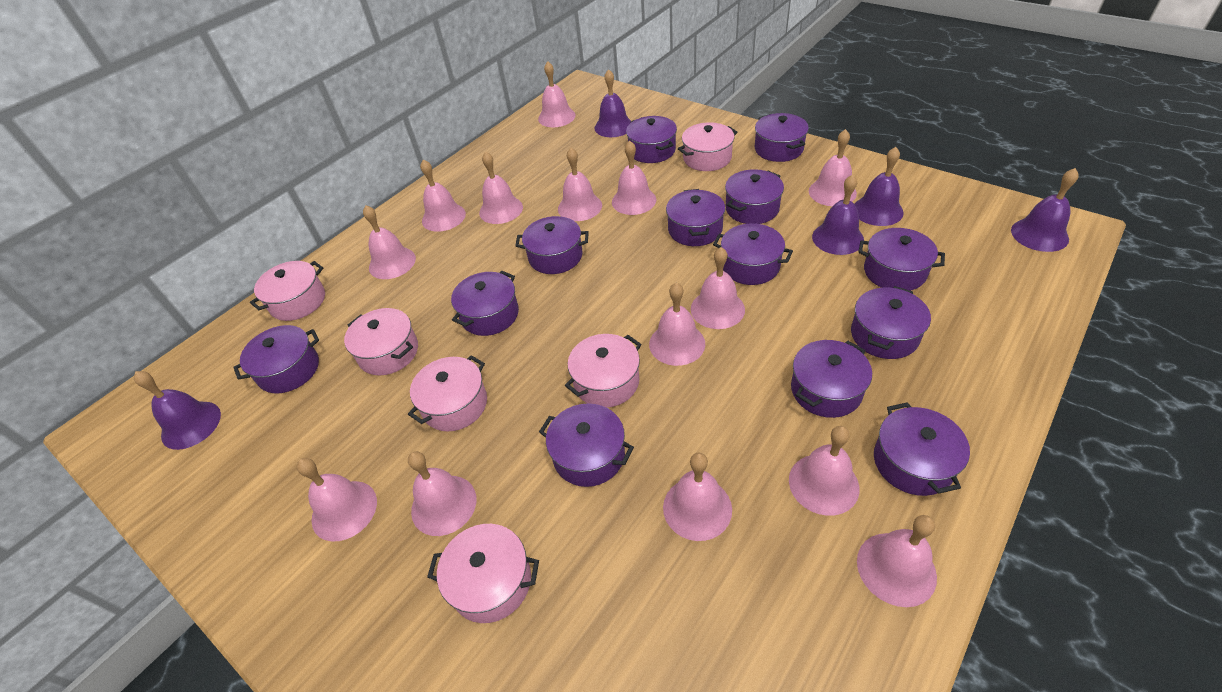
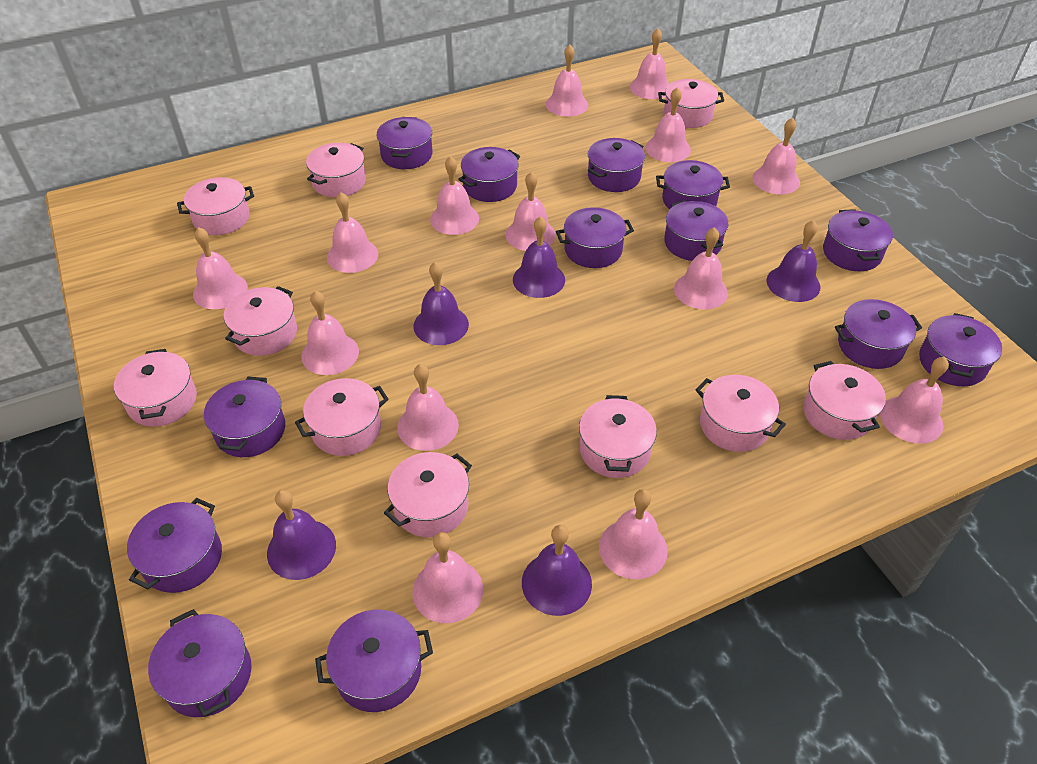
pink pot: [250,261,325,321] [344,308,418,375] [408,355,487,432] [427,524,539,623] [565,334,642,408] [678,122,737,171] = 6 -> [114,349,197,427] [177,177,254,235] [224,286,297,356] [295,378,389,456] [306,143,366,197] [384,452,472,537] [579,395,657,478] [658,79,724,128] [695,375,786,452] [803,361,886,440] = 10

